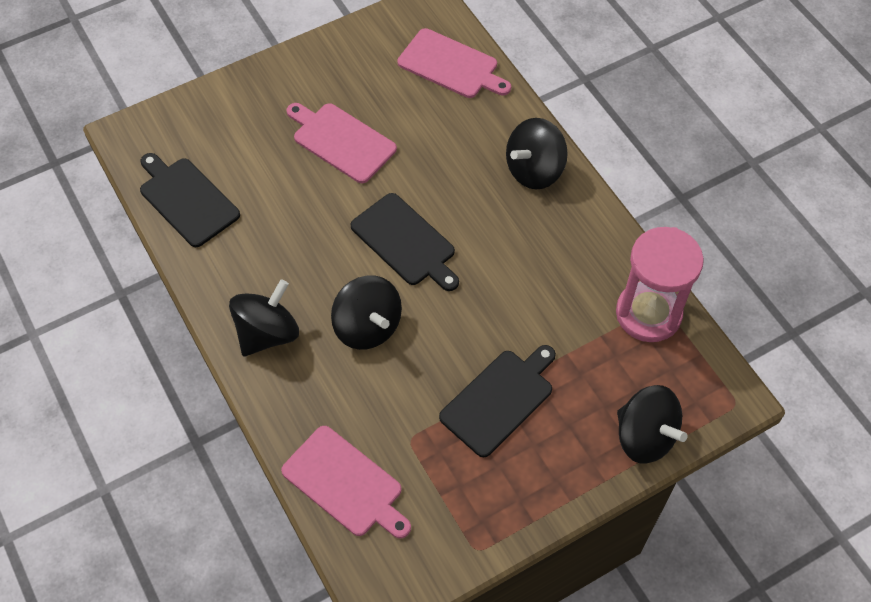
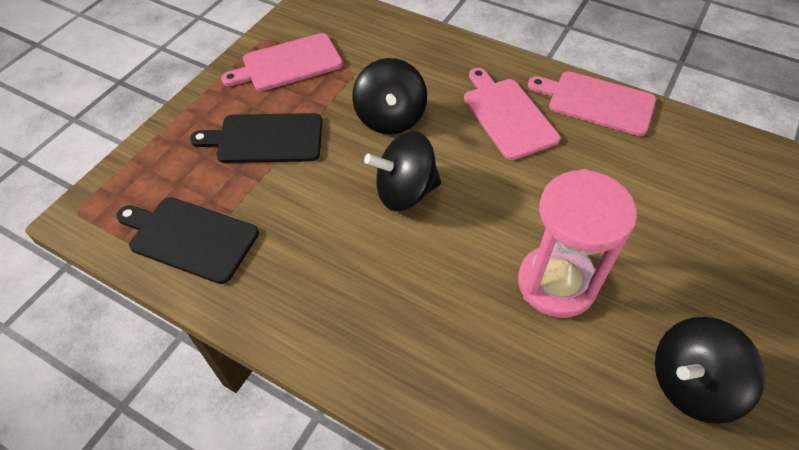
black cutting board: [140,153,240,247] [351,193,459,291] [439,345,556,457] = 3 -> [116,197,259,284] [190,113,323,163] = 2
black spinning top: [229,279,299,356] [331,275,402,350] [506,118,568,189] [617,385,688,464] = 4 -> [352,58,427,134] [364,131,441,211] [655,317,765,424] = 3

